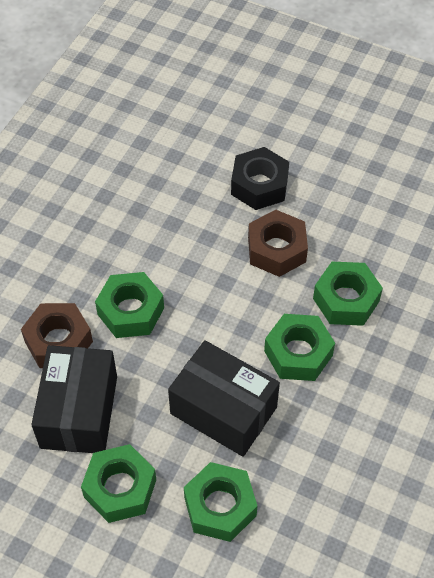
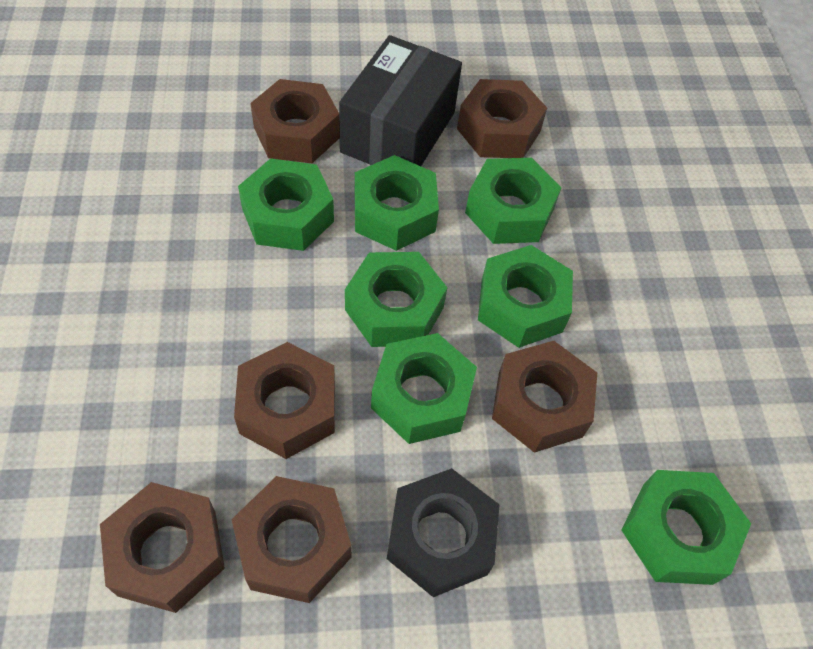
black box: [31,345,117,453] [168,340,280,457] = 2 -> [339,35,462,166] = 1
brown nut: [21,303,93,368] [248,210,308,277] = 2 -> [100,482,225,613] [231,476,351,603] [234,342,335,459] [250,79,340,163] [457,79,547,158] [492,341,597,453] = 6
green nut: [81,444,156,523] [95,272,164,338] [184,462,257,542] [264,314,335,381] [313,262,383,326] = 5 -> [238,158,334,251] [345,252,448,347] [355,155,439,251] [371,333,477,444] [465,158,562,244] [478,245,573,348] [621,470,751,585] = 7

